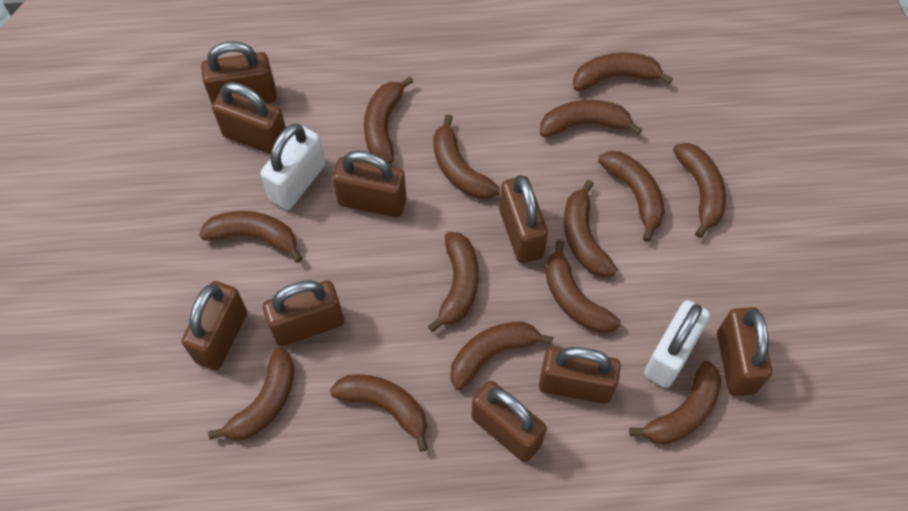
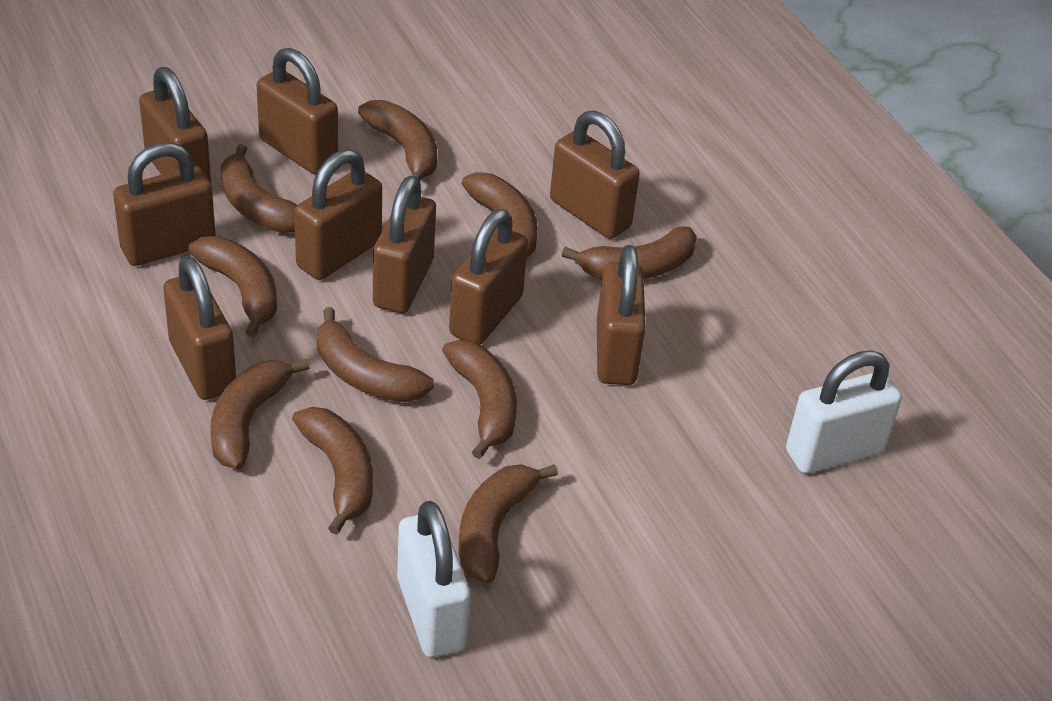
brown banana: [199,211,302,263] [208,347,294,441] [330,374,428,452] [364,77,413,164] [428,232,479,332] [433,114,500,199] [450,321,553,390] [540,100,642,137] [545,240,621,333] [564,180,617,277] [573,52,673,91] [598,151,665,242] [629,361,722,445] [673,143,726,238] = 14 -> [188,236,277,337] [211,359,310,469] [220,144,297,233] [292,407,373,535] [317,307,434,402] [358,100,437,181] [442,340,517,459] [459,464,558,583] [462,172,538,257] [562,227,697,279] = 10

